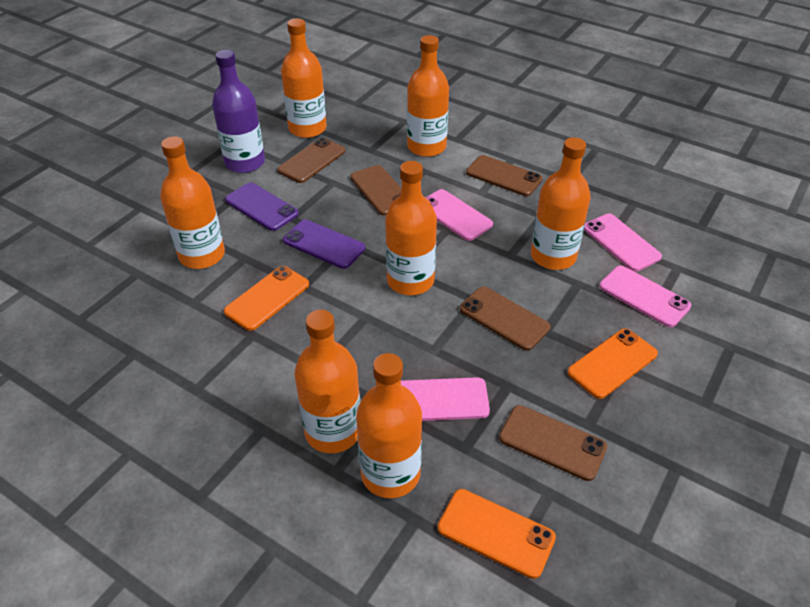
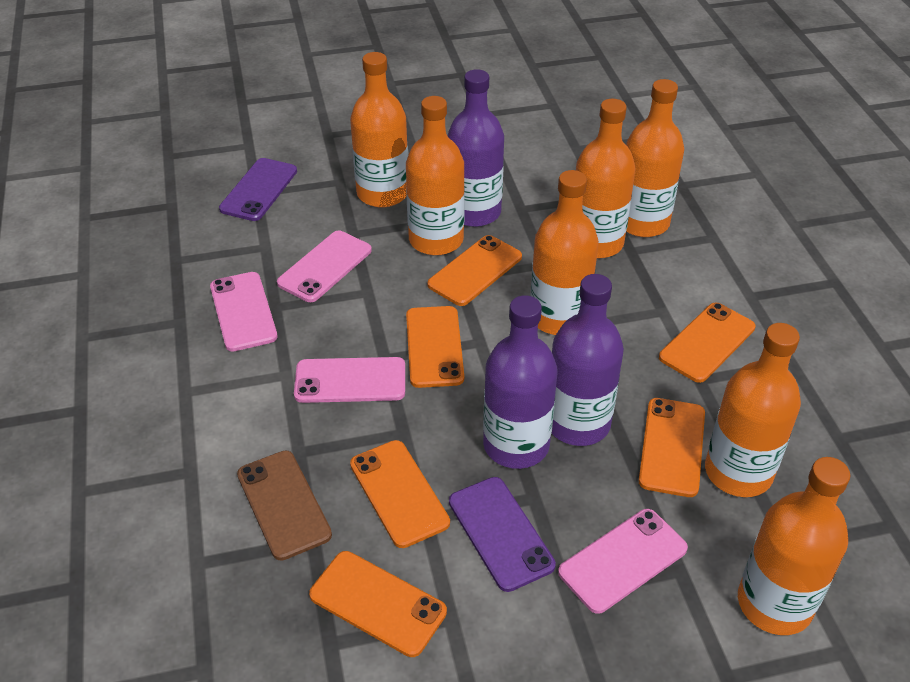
brown phone: [277,137,345,183] [350,165,402,215] [460,286,551,351] [466,155,542,196] [499,405,607,481] = 5 -> [237,451,332,561] = 1
orange phone: [224,266,309,331] [438,489,556,579] [567,329,658,399] = 3 -> [309,551,447,657] [350,440,450,548] [406,306,464,388] [428,235,522,306] [639,398,705,497] [659,303,756,383] = 6
purple bottle: [212,50,265,173] = 1 -> [448,69,504,227] [483,295,557,469] [552,274,624,446] = 3

